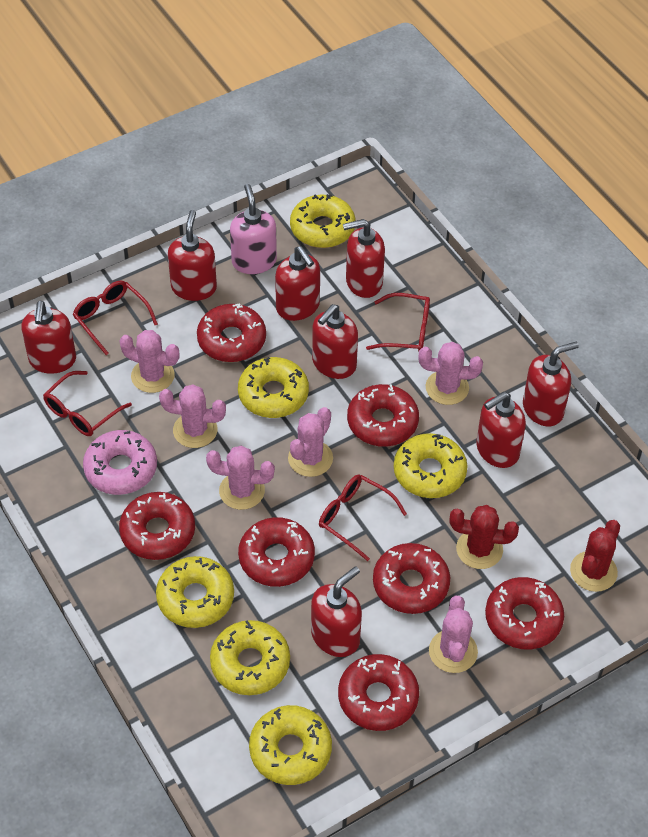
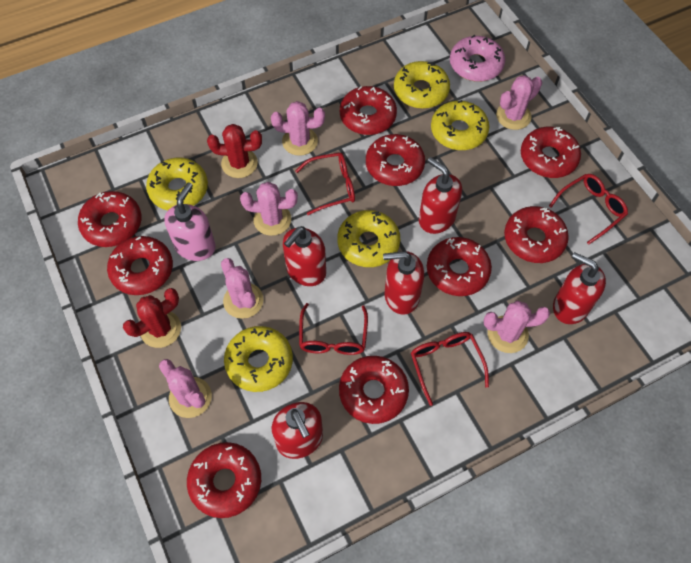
red donut: [119,492,195,560] [197,304,266,362] [238,517,315,587] [338,654,419,731] [347,384,419,447] [373,543,450,614] [485,577,564,649] = 7 -> [78,191,142,247] [107,236,173,295] [187,442,261,518] [339,356,409,424] [340,86,397,135] [366,134,425,186] [427,237,492,296] [504,206,569,263] [521,127,581,178] = 9
red soap dispenser: [21,301,76,374] [168,210,217,301] [275,246,320,321] [311,566,362,657] [312,304,358,379] [343,219,385,298] [476,392,526,468] [523,342,579,426] = 8 -> [272,402,323,459] [283,226,326,286] [383,251,424,315] [419,157,462,234] [553,252,606,324] = 5
yellow donut: [156,556,234,628] [210,620,290,695] [238,357,309,418] [249,705,332,785] [290,194,356,248] [394,433,468,498] = 6 -> [146,158,208,210] [224,326,293,392] [337,210,400,267] [394,61,450,109] [431,100,489,150] = 5

